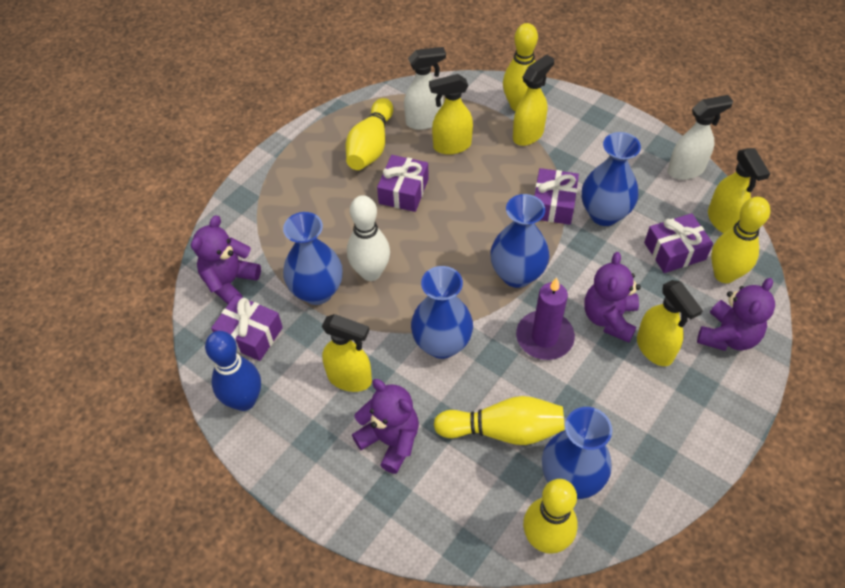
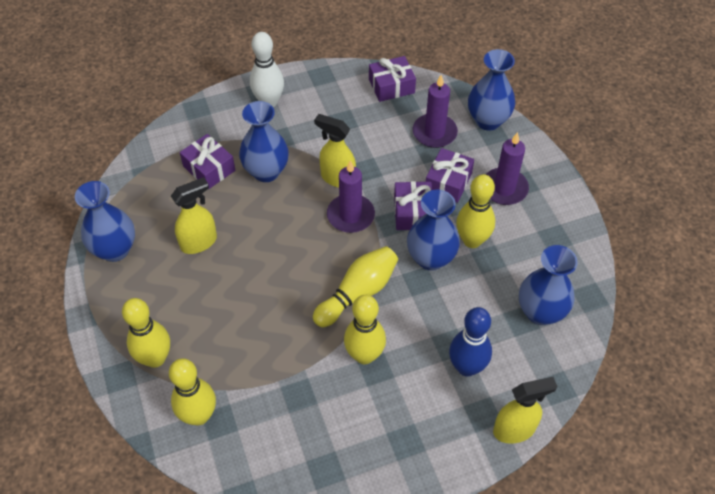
purple candle: [516,277,575,360] = 1 -> [327,160,375,233] [413,75,458,148] [485,132,529,205] = 3
purple teddy bear: [191,215,261,304] [352,379,419,474] [584,252,641,343] [697,278,775,351] = 4 -> none = 0
white spray bottle: [404,47,446,130] [668,95,733,180] = 2 -> none = 0
yellow spray bottle: [322,314,372,392] [429,74,473,154] [513,55,554,146] [637,280,703,366] [708,148,770,233] = 5 -> [171,177,217,254] [314,114,356,188] [493,377,557,444] = 3

